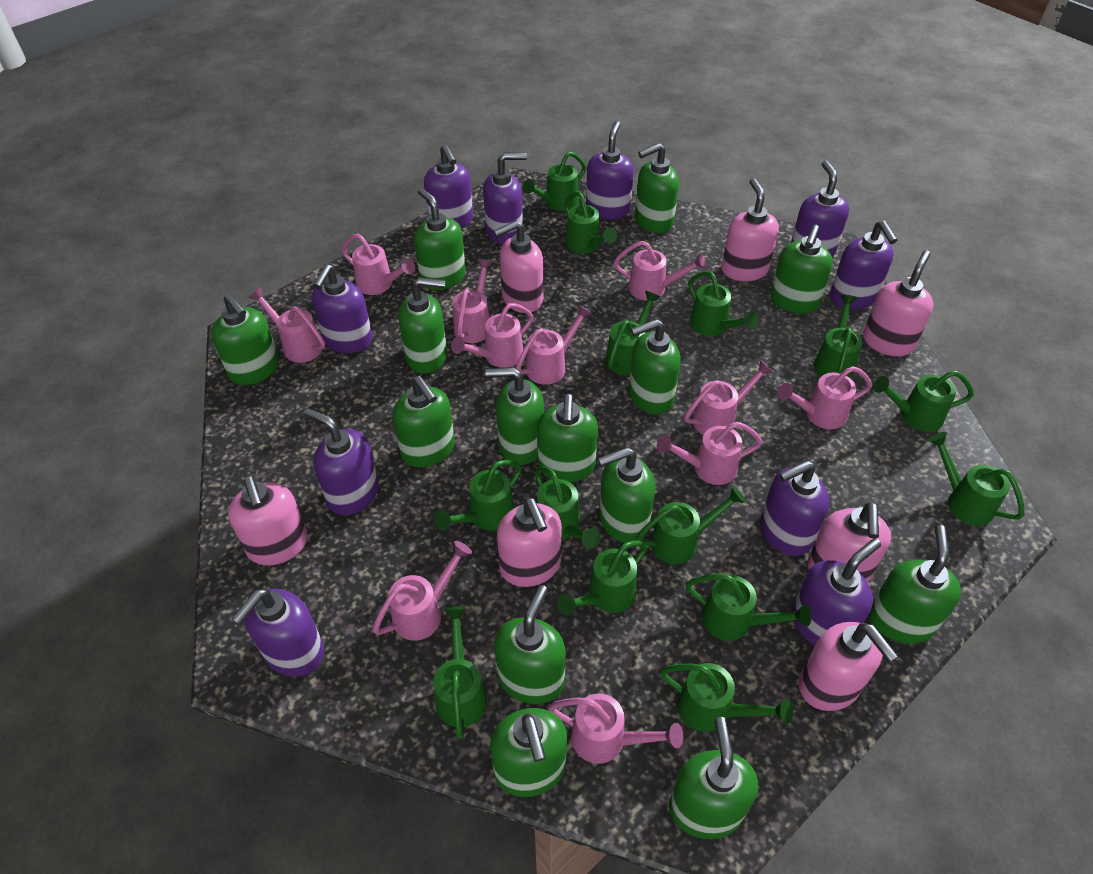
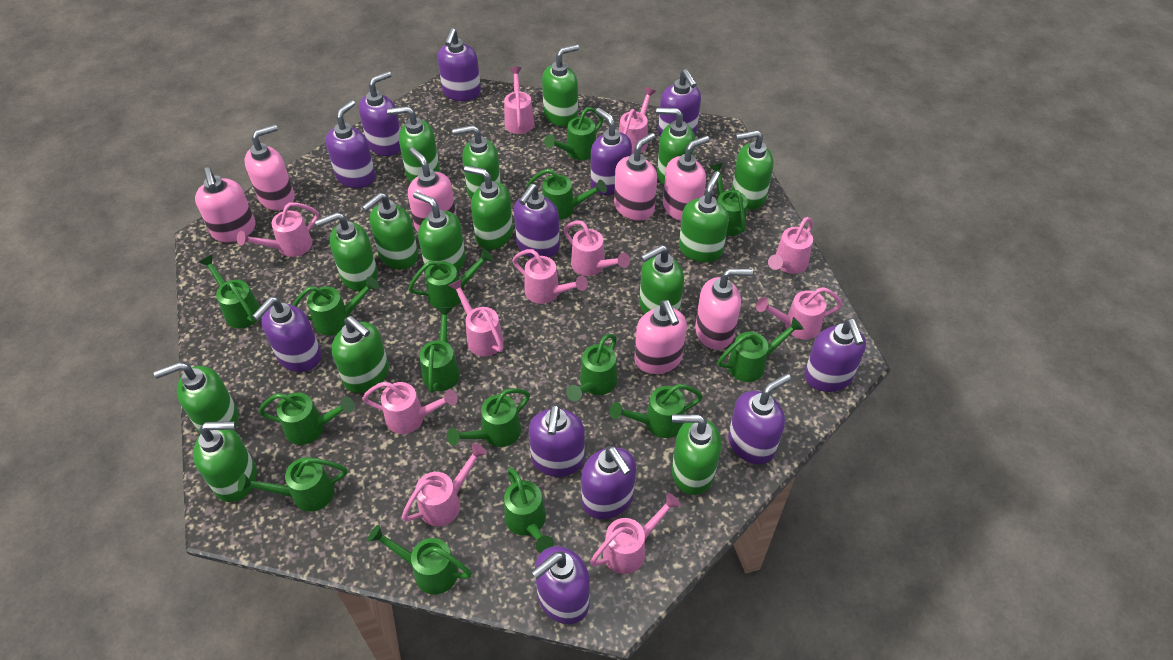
green soap dispenser: [211,293,279,385] [393,376,455,468] [398,278,447,374] [414,188,466,290] [486,367,544,465] [490,708,567,797] [494,585,566,704] [537,394,598,483] [598,447,655,543] [629,319,681,414] [635,143,679,233] [669,717,758,839] [771,225,833,314] [869,525,961,644] = 14 -> [154,362,239,434] [193,421,257,502] [315,212,378,291] [332,316,389,393] [362,193,418,269] [387,106,440,182] [413,191,465,272] [452,125,501,199] [464,166,513,250] [542,44,579,127] [639,245,684,314] [656,108,695,185] [672,414,721,495] [679,171,729,262] [732,130,773,210] = 15
green watering can: [433,606,487,739] [434,460,522,531] [522,152,586,211] [535,466,601,549] [557,541,648,616] [565,192,617,254] [606,291,660,375] [635,486,746,564] [660,663,793,732] [685,573,812,641] [688,271,759,336] [814,295,862,378] [873,371,974,432] [928,432,1025,526] = 14 -> [199,255,260,329] [238,457,347,512] [259,393,355,445] [293,276,379,336] [368,525,472,594] [408,249,493,309] [419,307,460,393] [447,388,530,447] [504,467,554,553] [526,168,607,220] [544,107,603,160] [566,334,617,401] [610,384,703,438] [709,163,748,236] [718,317,804,382] = 15
purple soap dispenser: [232,588,324,677] [304,408,379,515] [312,264,372,353] [424,144,473,228] [483,153,527,245] [586,121,634,220] [760,460,829,556] [791,161,849,257] [792,538,881,645] [830,221,897,309] = 10 -> [253,297,321,372] [326,100,375,188] [359,71,401,156] [437,28,481,101] [514,184,560,258] [529,404,585,477] [531,546,590,624] [581,446,636,519] [591,108,632,195] [658,69,701,136] [728,374,791,464] [804,318,866,392] = 12

